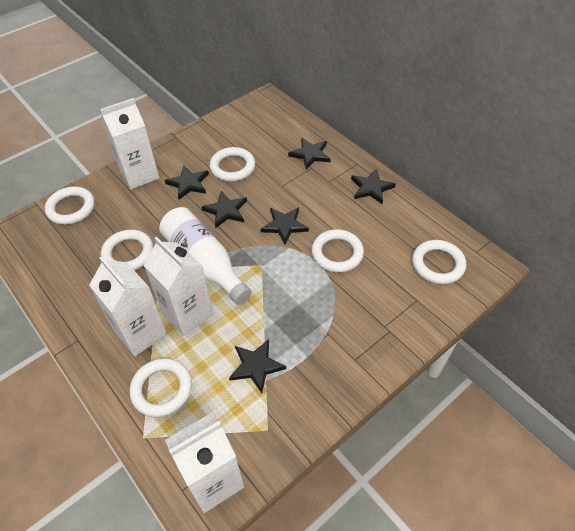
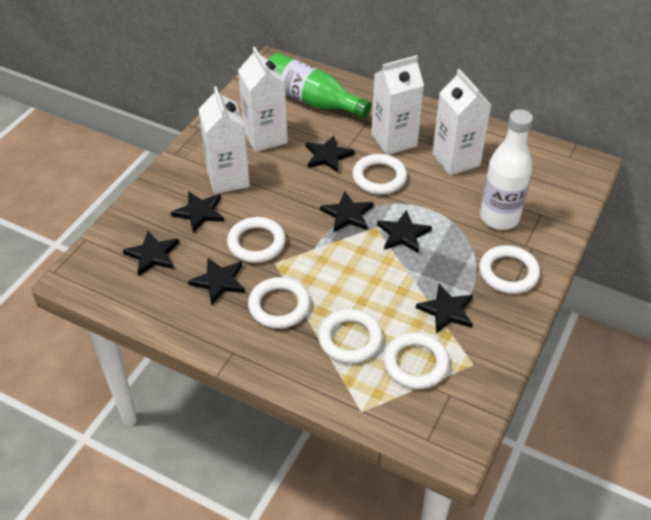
black star: [165,165,209,200] [201,191,247,228] [229,339,286,393] [261,207,309,245] [288,138,331,170] [351,169,396,204] = 6 -> [123,231,179,276] [171,191,224,233] [188,257,245,305] [306,135,355,173] [320,191,373,232] [377,210,432,254] [416,284,473,334] = 7
green bottle: none = 0 -> [268,53,372,119] = 1

